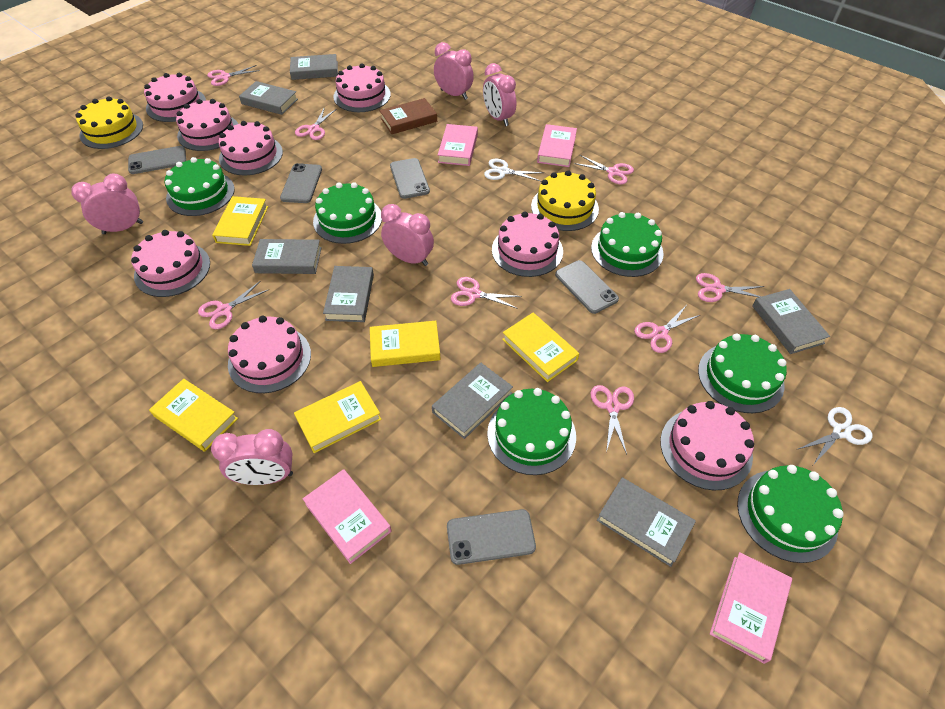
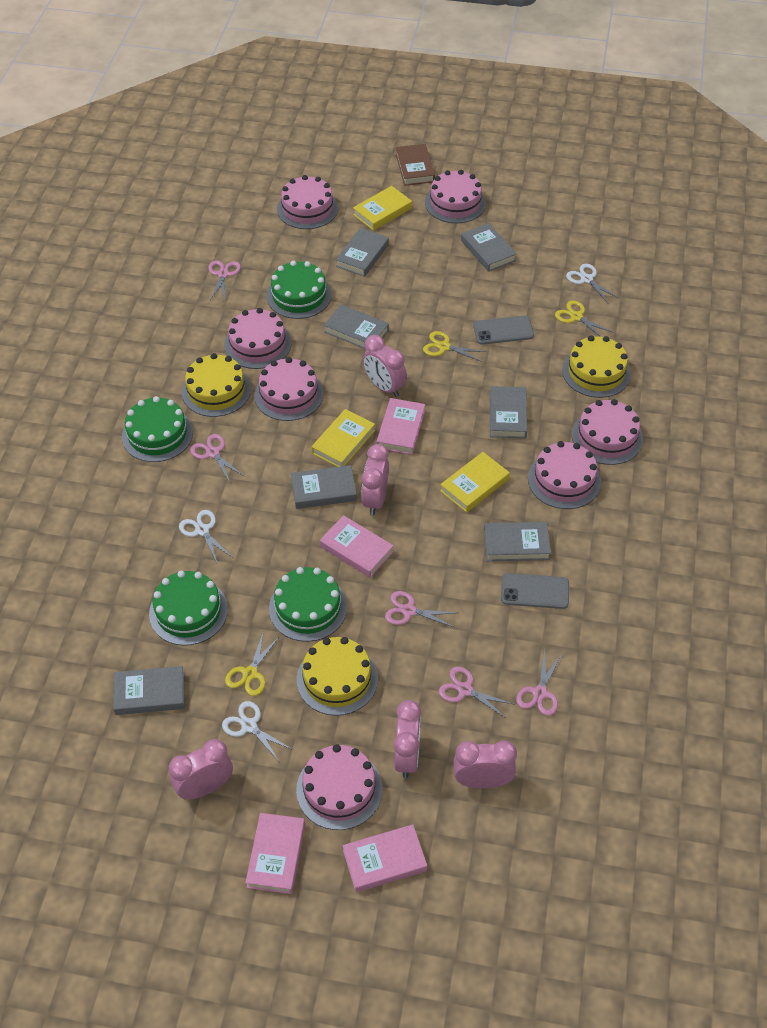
green cake: [165,157,235,216] [313,182,382,244] [487,388,576,475] [591,212,664,277] [698,333,787,413] [737,465,844,563] = 6 -> [122,396,193,462] [149,571,228,646] [267,260,332,319] [269,567,347,642] = 4
grey phone: [128,146,186,174] [280,163,322,203] [390,158,430,199] [447,509,536,565] [555,260,619,314] = 5 -> [473,316,534,345] [501,573,569,609] = 2
pink cake: [131,230,210,297] [144,73,206,122] [176,99,238,151] [219,121,283,175] [228,315,311,393] [333,63,391,112] [492,212,563,277] [660,401,754,490] = 8 -> [224,308,292,369] [254,357,324,421] [277,175,338,229] [296,744,382,830] [425,170,486,223] [528,441,601,509] [572,399,643,465] = 7
pink scissors: [198,281,270,329] [207,65,260,86] [295,107,336,140] [451,277,522,309] [574,155,634,185] [591,385,634,454] [634,306,700,353] [696,273,764,302] = 8 -> [190,434,244,482] [208,261,241,301] [385,591,456,627] [439,667,515,719] [516,649,561,716] = 5
white scissors: [484,159,544,181] [798,407,872,465] = 2 -> [179,510,233,565] [222,701,293,761] [566,264,620,304] = 3
yellow book: [149,379,238,452] [212,196,268,246] [294,381,382,453] [370,321,441,367] [502,313,579,382] = 5 -> [311,409,375,467] [353,186,412,231] [440,452,510,512] = 3
yellow cake: [76,97,143,149] [531,170,599,231] = 2 -> [182,353,251,417] [297,637,378,716] [562,336,631,398] = 3
yellow scissors: none = 0 -> [225,631,280,696] [423,331,486,362] [555,300,614,337] = 3

